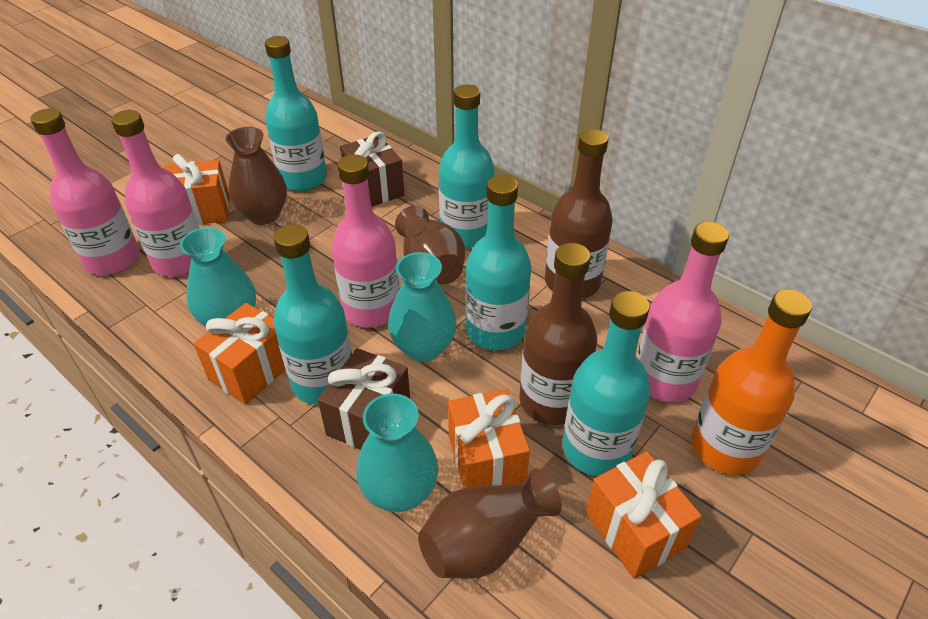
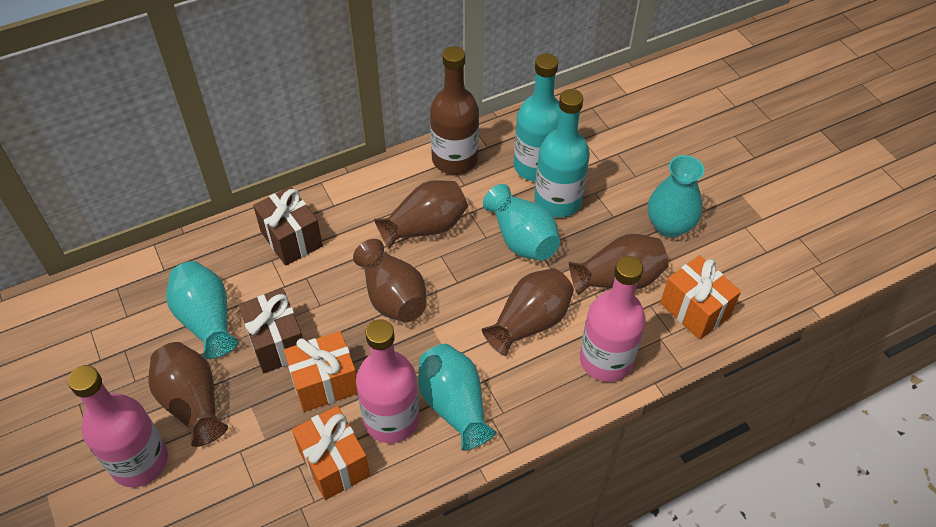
brown bottle: [520,243,597,425] [545,129,613,298] = 2 -> [430,46,479,174] = 1
brown vase: [225,127,287,225] [395,206,465,285] [418,469,562,579] = 3 -> [149,342,228,447] [353,239,426,322] [374,180,468,249] [482,268,574,356] [569,234,668,295] = 5
orange bottle: [691,289,812,475] = 1 -> none = 0
orange gift: [163,154,230,225] [194,303,285,405] [448,389,530,488] [586,452,702,579] = 4 -> [284,331,357,412] [292,406,370,500] [660,255,741,340] = 3
pink bottle: [30,108,140,275] [111,110,199,277] [331,155,400,328] [637,222,729,402] = 4 -> [68,365,168,487] [356,319,419,443] [580,256,646,382] = 3
turquoise bottle: [265,36,327,191] [273,224,352,405] [439,84,495,248] [465,175,531,350] [562,291,650,476] = 5 -> [514,54,560,182] [535,89,590,217] = 2
turquoise vase: [180,227,256,327] [356,393,438,512] [388,252,457,362] = 3 -> [166,261,238,359] [418,344,496,451] [483,184,560,261] [648,155,704,238] = 4

